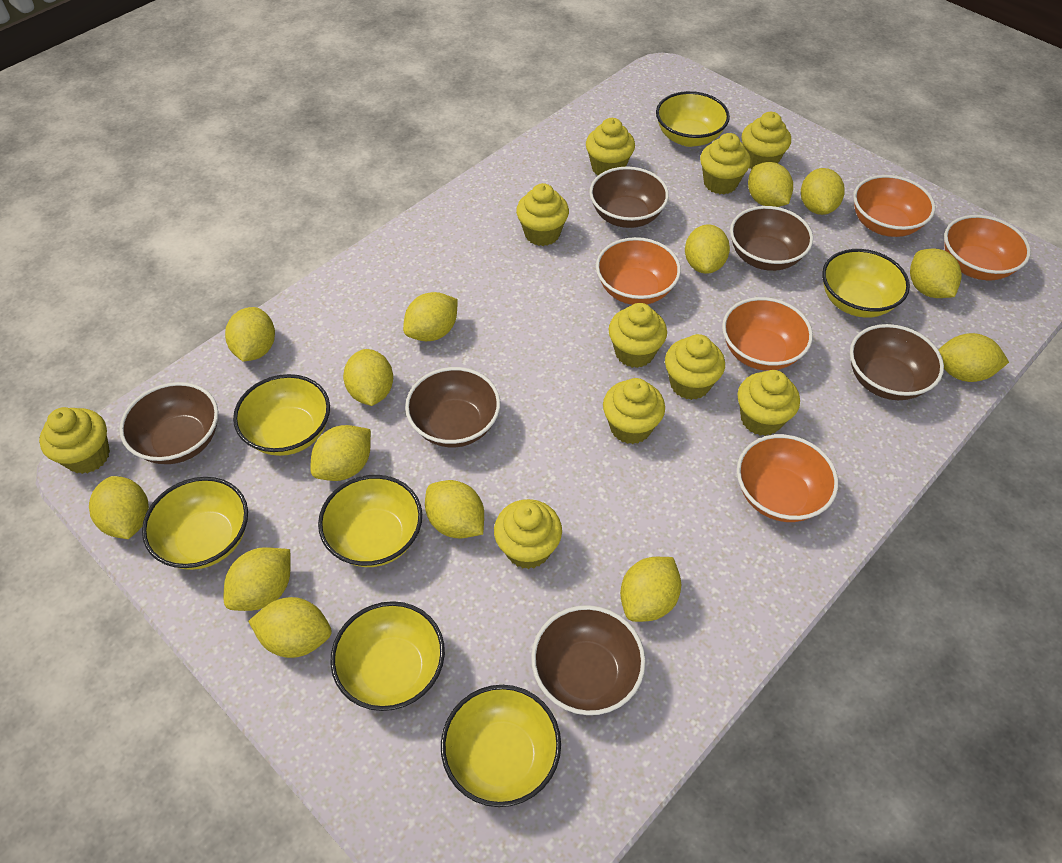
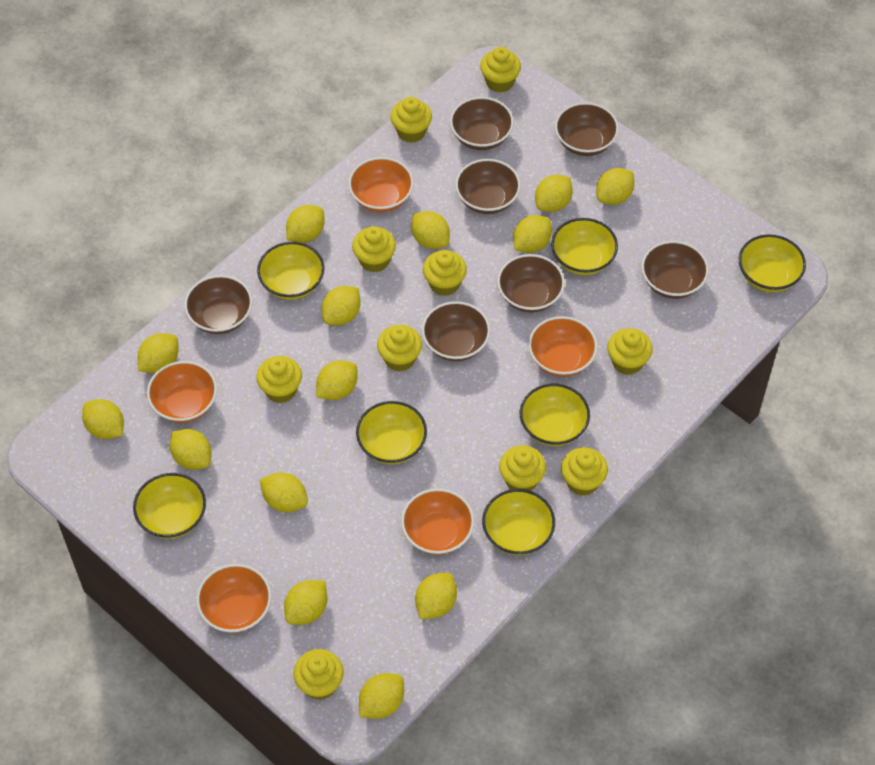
brown bowl: [119,382,218,464] [405,367,500,447] [531,605,646,715] [589,166,669,228] [730,206,813,271] [850,324,944,400] = 6 -> [184,275,252,334] [422,301,490,361] [450,97,514,150] [455,159,521,214] [497,254,565,313] [555,102,619,156] [641,241,709,299] = 7

